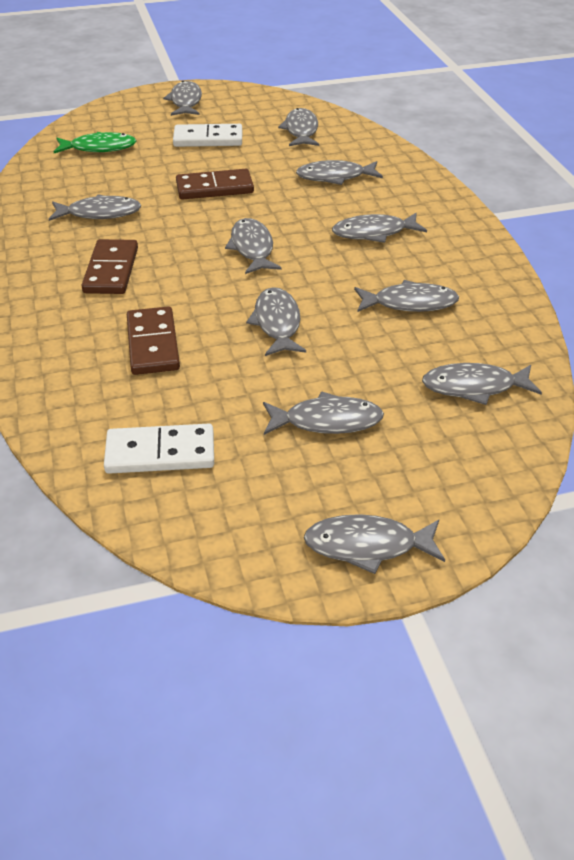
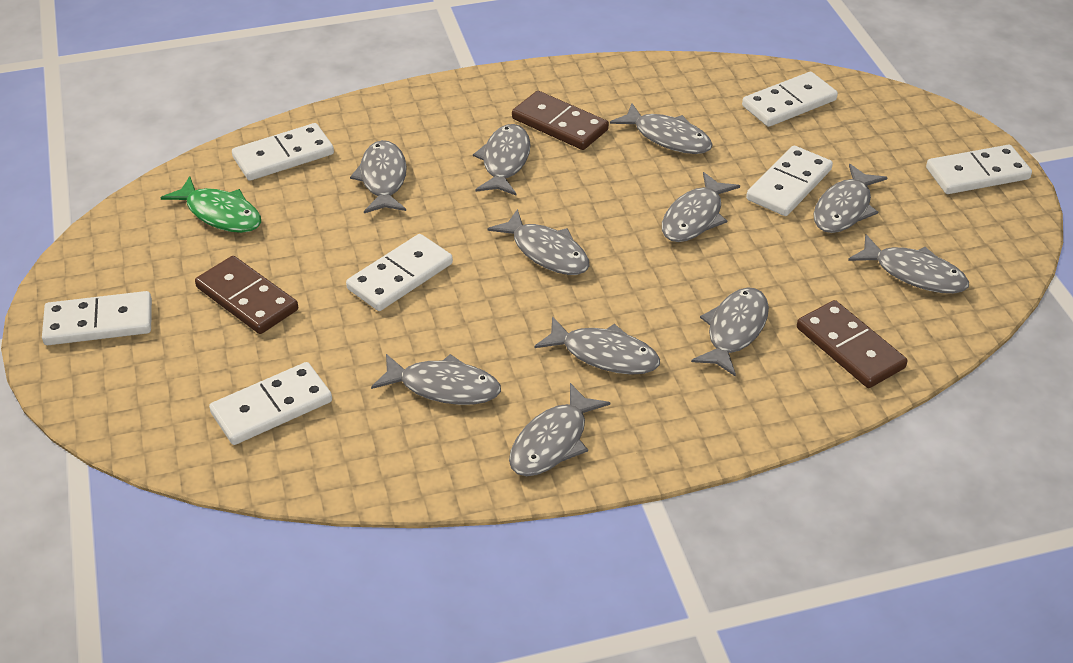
white domino: [104,424,214,474] [173,124,242,147] = 2 -> [42,291,152,345] [209,362,332,445] [232,123,334,181] [346,234,453,311] [742,72,838,127] [746,146,833,216] [926,145,1032,194] = 7

